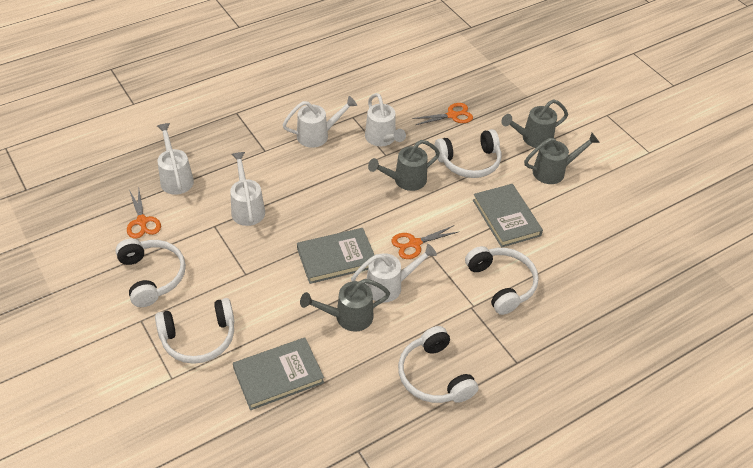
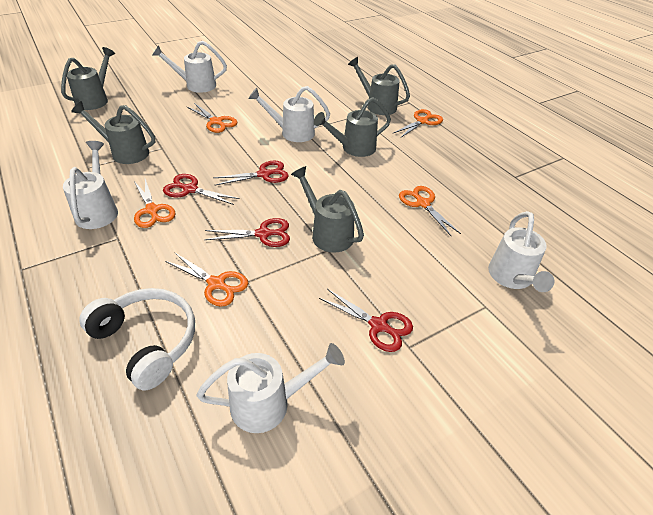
grey book: [233,338,324,410] [297,228,374,284] [473,184,543,247] = 3 -> none = 0
grey watering can: [300,279,390,332] [368,140,440,191] [501,99,568,148] [524,133,600,184] = 4 -> [61,47,115,110] [71,101,155,164] [291,166,364,253] [314,97,391,157] [348,57,410,115] = 5
orange scissors: [127,189,161,239] [391,225,458,259] [412,103,473,125] = 3 -> [134,179,176,228] [165,252,248,307] [186,103,237,133] [394,109,443,138] [399,186,461,236] = 5
red scissors: none = 0 -> [163,174,240,205] [204,218,290,247] [213,161,289,185] [319,289,413,352] = 4
white headphones: [115,238,186,307] [155,298,235,364] [398,326,478,403] [435,129,501,178] [465,246,539,315] = 5 -> [79,288,195,390] = 1

